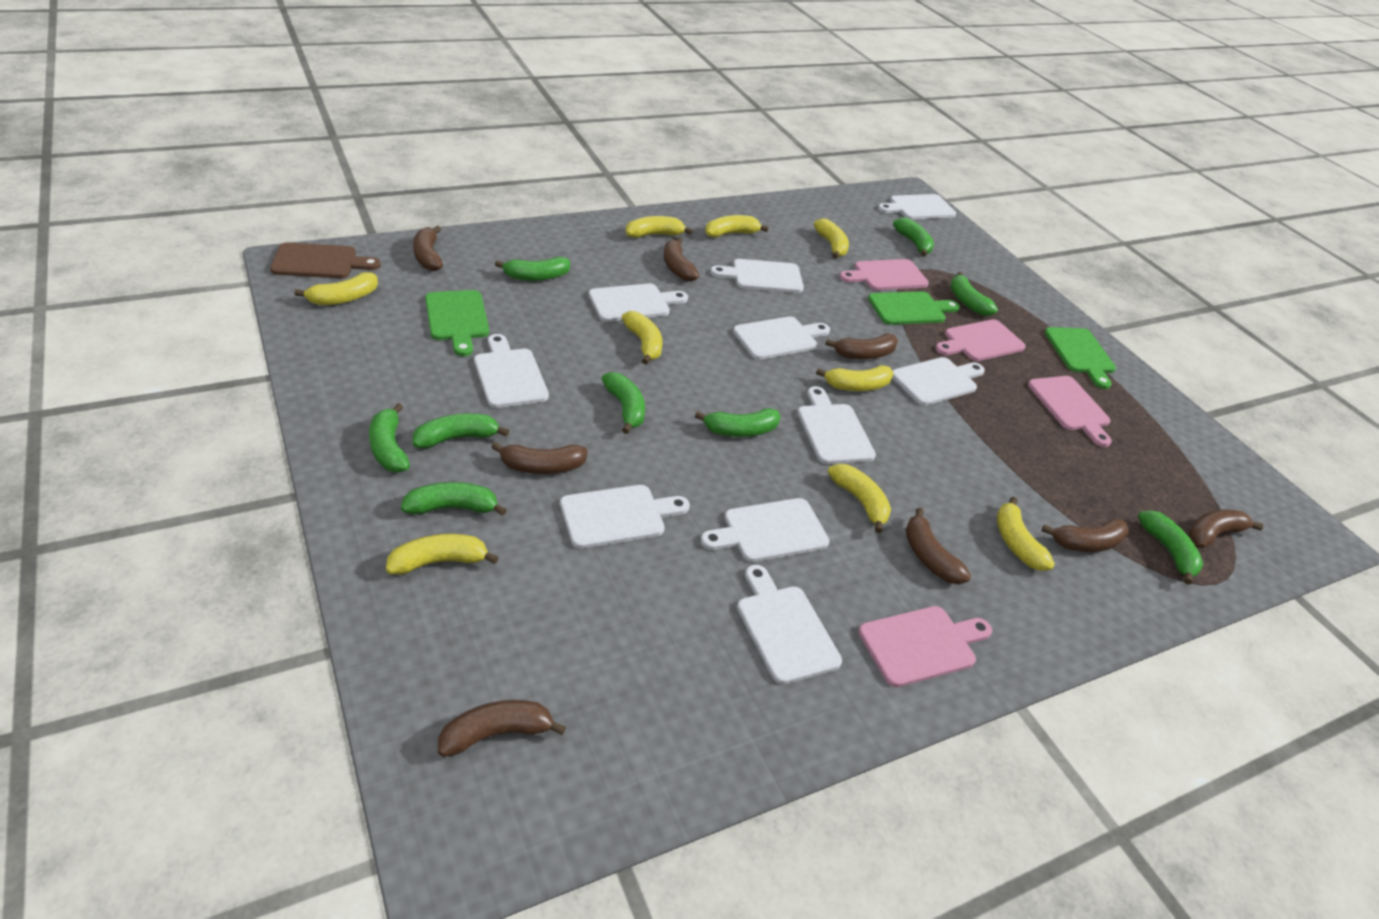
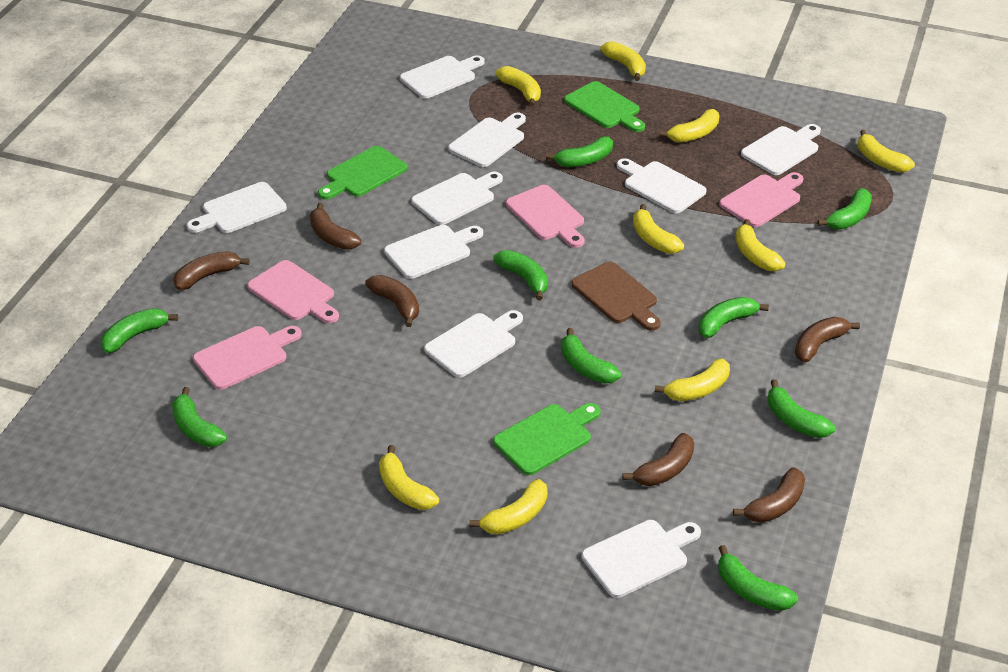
brown banana: [413,226,443,271] [438,700,566,757] [491,442,588,474] [664,238,699,281] [825,333,898,359] [905,508,971,584] [1042,518,1128,552] [1188,510,1264,548] = 8 -> [173,251,250,290] [310,203,361,250] [365,275,419,327] [622,433,694,486] [733,467,805,523] [795,317,860,362] = 6
white cutting board: [474,334,549,408] [560,485,690,549] [589,283,688,322] [701,498,830,562] [710,259,804,293] [733,316,830,360] [737,565,842,684] [797,386,876,464] [878,194,956,219] [892,357,985,406] = 10 -> [187,182,287,233] [384,225,483,279] [400,55,485,99] [411,172,503,225] [424,310,523,378] [448,113,526,167] [582,520,701,598] [617,158,707,213] [741,124,821,175] = 9

